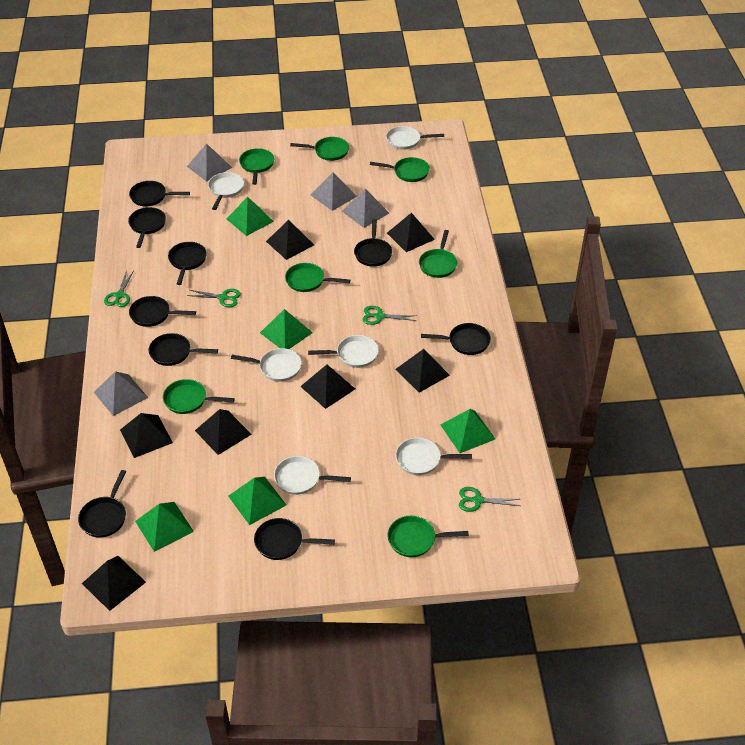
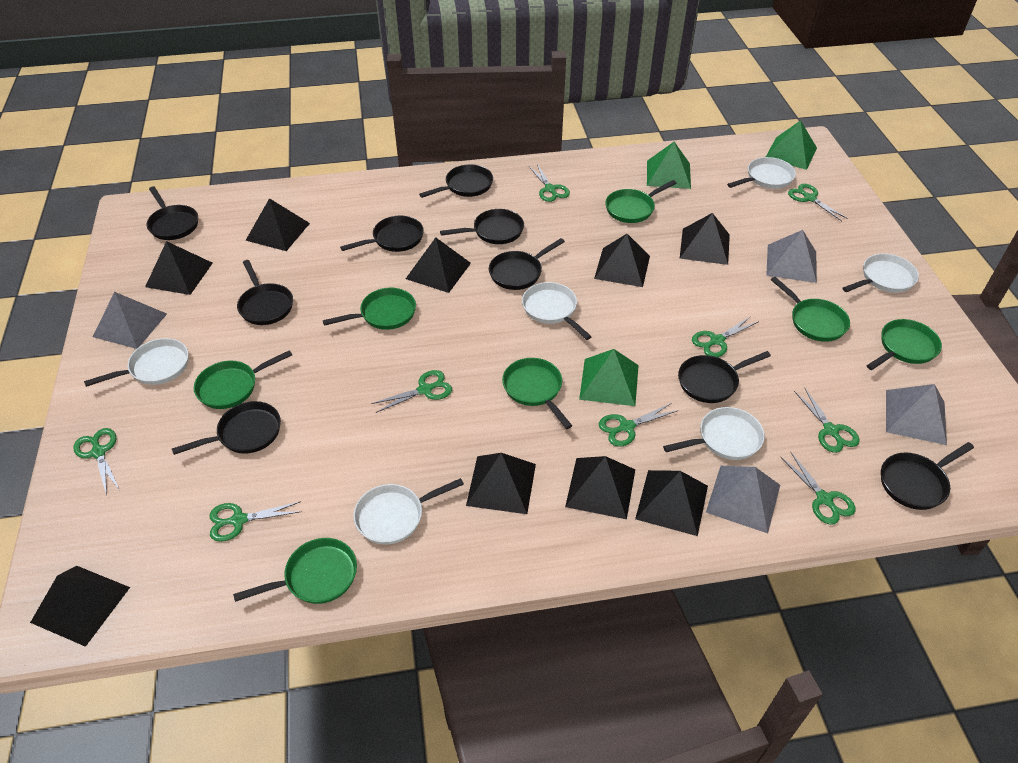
black pyramid: [82,556,146,611] [120,413,173,458] [195,409,252,455] [266,220,314,260] [300,365,355,409] [387,213,435,252] [396,349,450,393] = 7 -> [30,566,130,647] [145,241,213,295] [245,198,310,251] [406,237,471,293] [466,453,536,514] [565,456,635,519] [594,234,650,287] [635,470,708,536] [680,213,730,265] = 9
green pyramid: [135,502,194,552] [227,197,274,236] [228,477,286,525] [260,309,313,349] [441,409,495,453] = 5 -> [579,349,639,406] [647,142,691,189] [766,120,817,170] = 3
green scissors: [104,270,133,307] [187,289,241,307] [363,306,417,325] [459,487,520,512] = 4 -> [73,428,119,496] [210,501,302,542] [371,370,452,413] [529,164,570,202] [599,403,678,447] [692,316,759,357] [781,452,855,525] [788,184,848,221] [794,387,860,453] = 9

